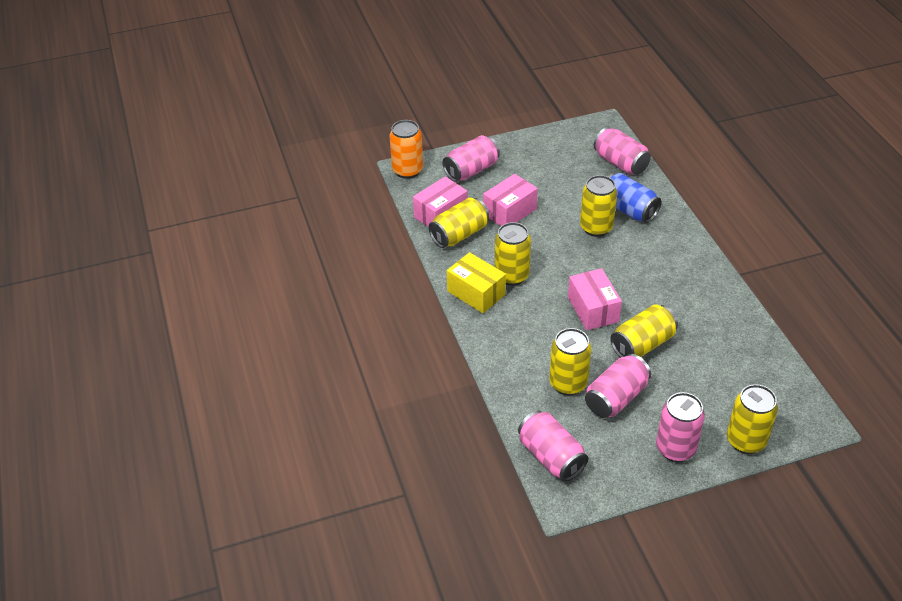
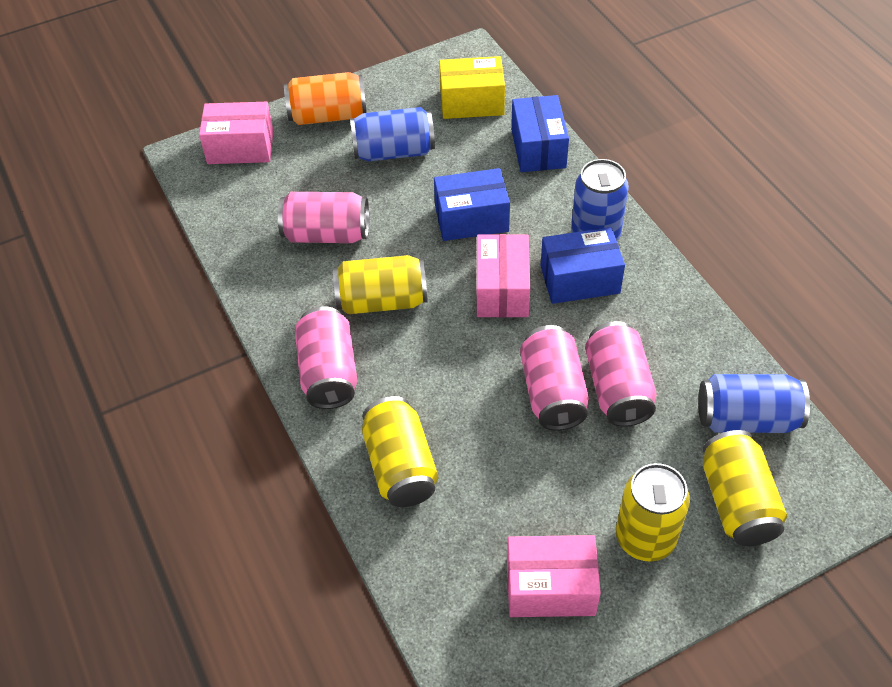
blue box: none = 0 -> [434,168,510,241] [511,95,569,172] [541,227,625,304] = 3
blue can: [608,173,661,223] = 1 -> [350,107,435,161] [571,159,629,241] [698,374,810,433] = 3
pink can: [442,135,500,182] [518,410,588,481] [585,354,651,418] [594,127,651,175] [656,392,705,462] = 5 -> [278,192,369,243] [295,306,357,409] [520,325,589,430] [585,321,657,427] = 4
yellow can: [428,198,490,248] [495,222,531,286] [549,328,591,395] [580,175,617,237] [610,305,678,358] [727,384,778,454] = 6 -> [333,255,428,314] [362,396,438,507] [616,463,690,562] [703,430,787,546] = 4

